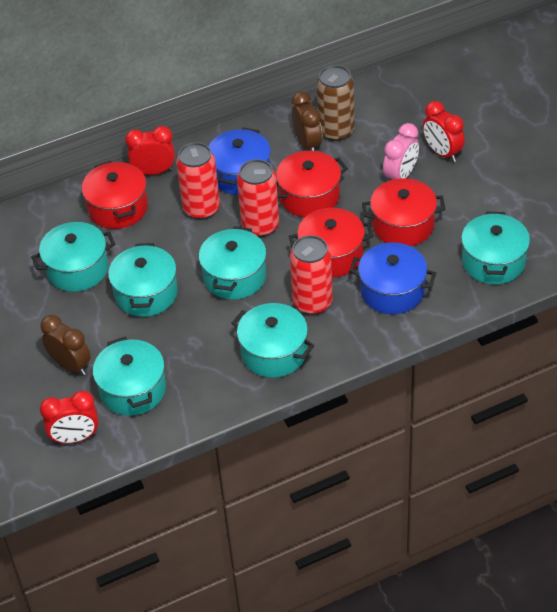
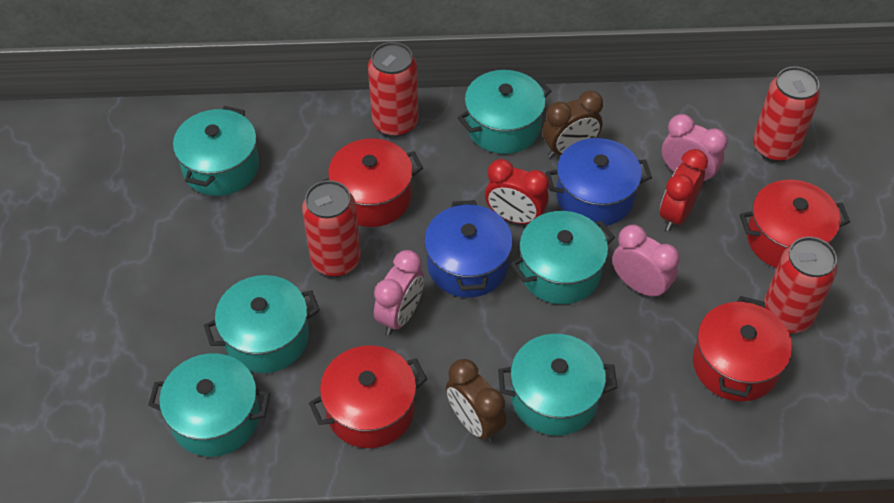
brown can: [316,65,355,141] = 1 -> none = 0
pink clock: [383,123,419,180] = 1 -> [374,250,424,335] [612,225,680,300] [662,114,728,185] = 3
red can: [176,142,220,220] [237,159,279,237] [290,235,333,315] = 3 -> [302,180,361,277] [368,42,418,137] [753,67,820,162] [763,237,838,333] = 4
red clock: [40,391,99,444] [125,126,175,175] [423,101,465,162] = 3 -> [485,159,549,224] [660,149,708,231] = 2

